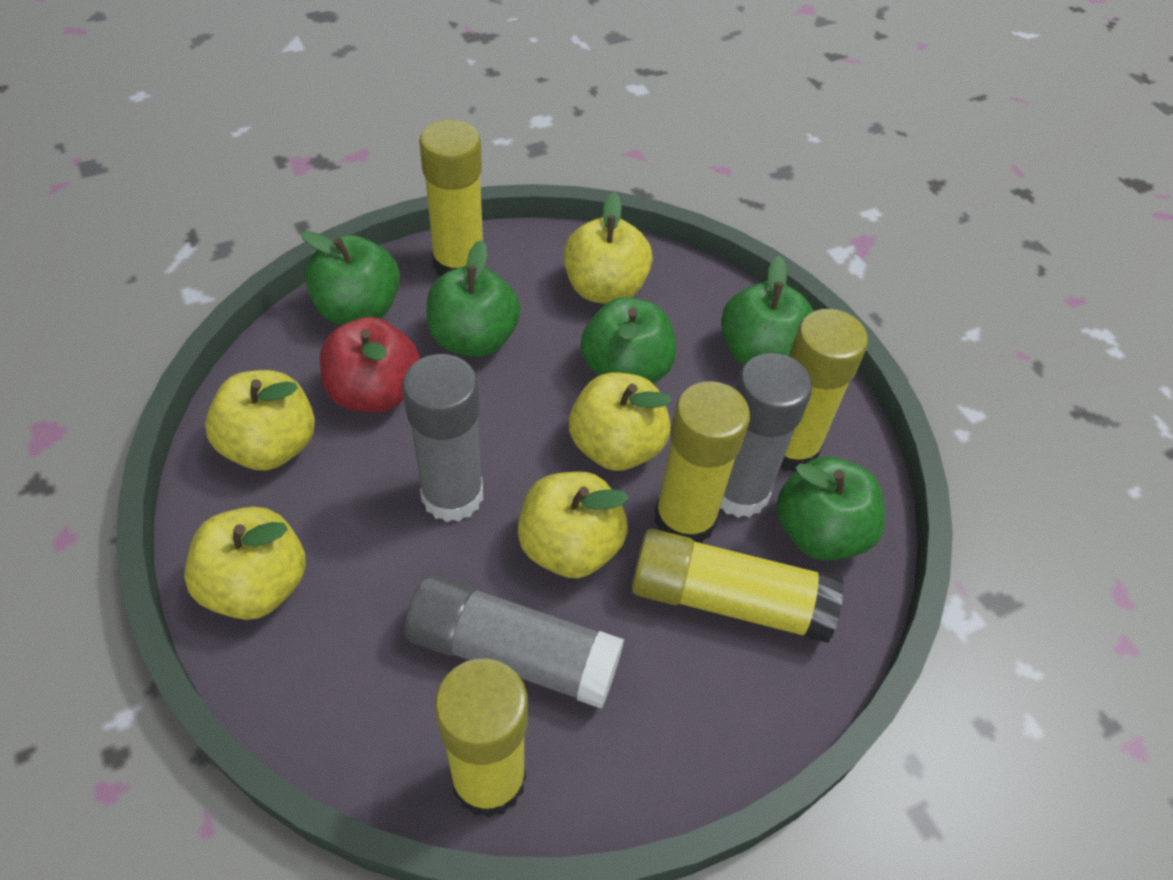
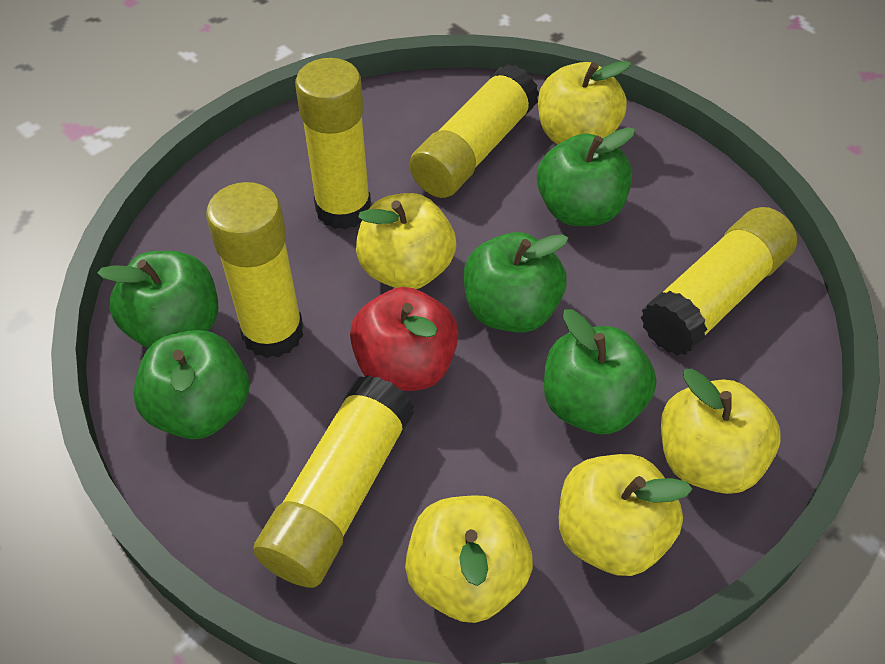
grey glue stick: [402,354,483,522] [405,574,624,709] [720,353,812,518] = 3 -> none = 0

